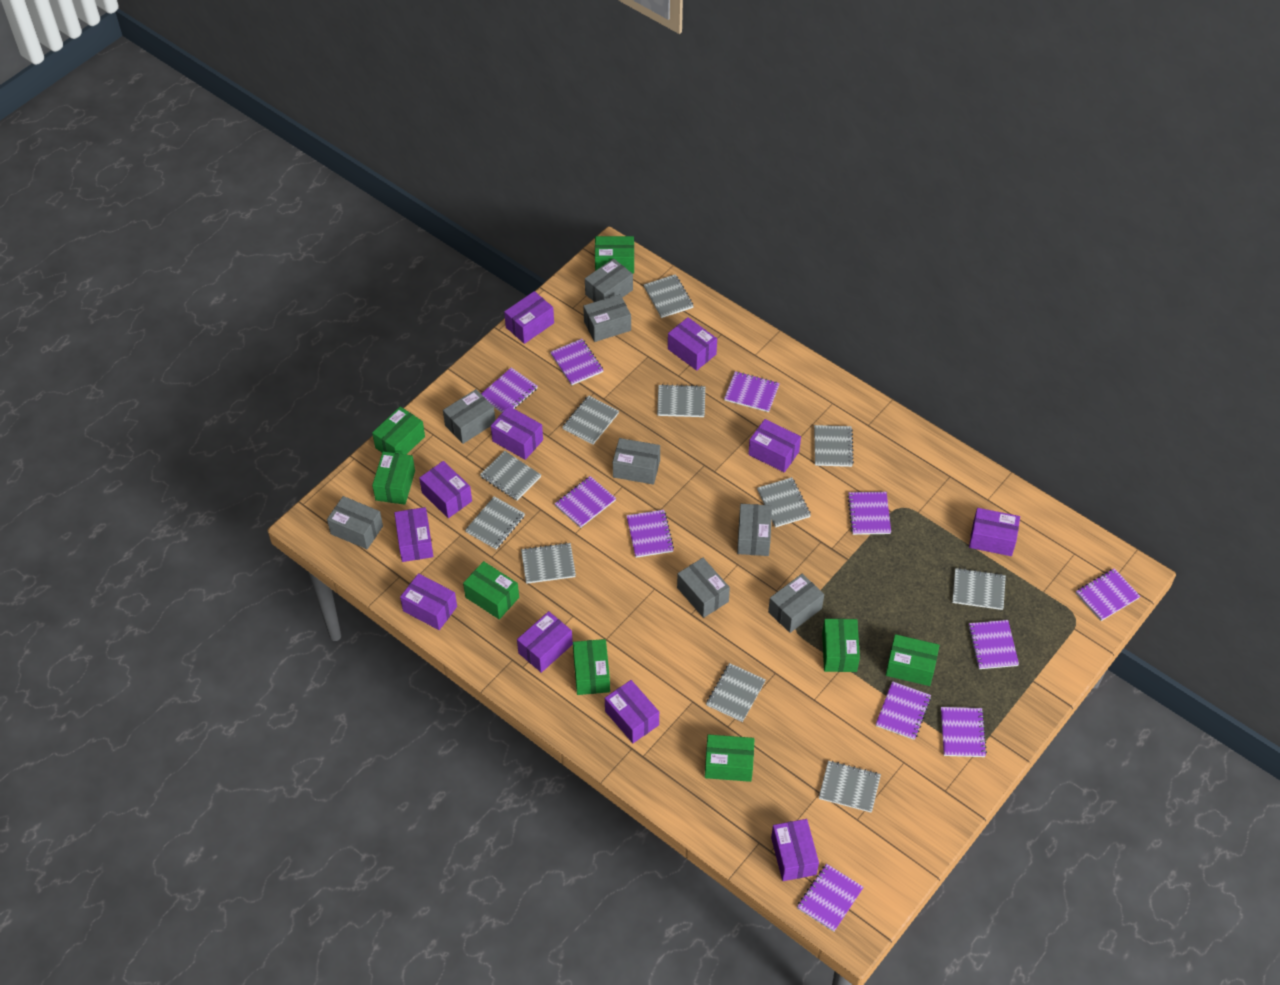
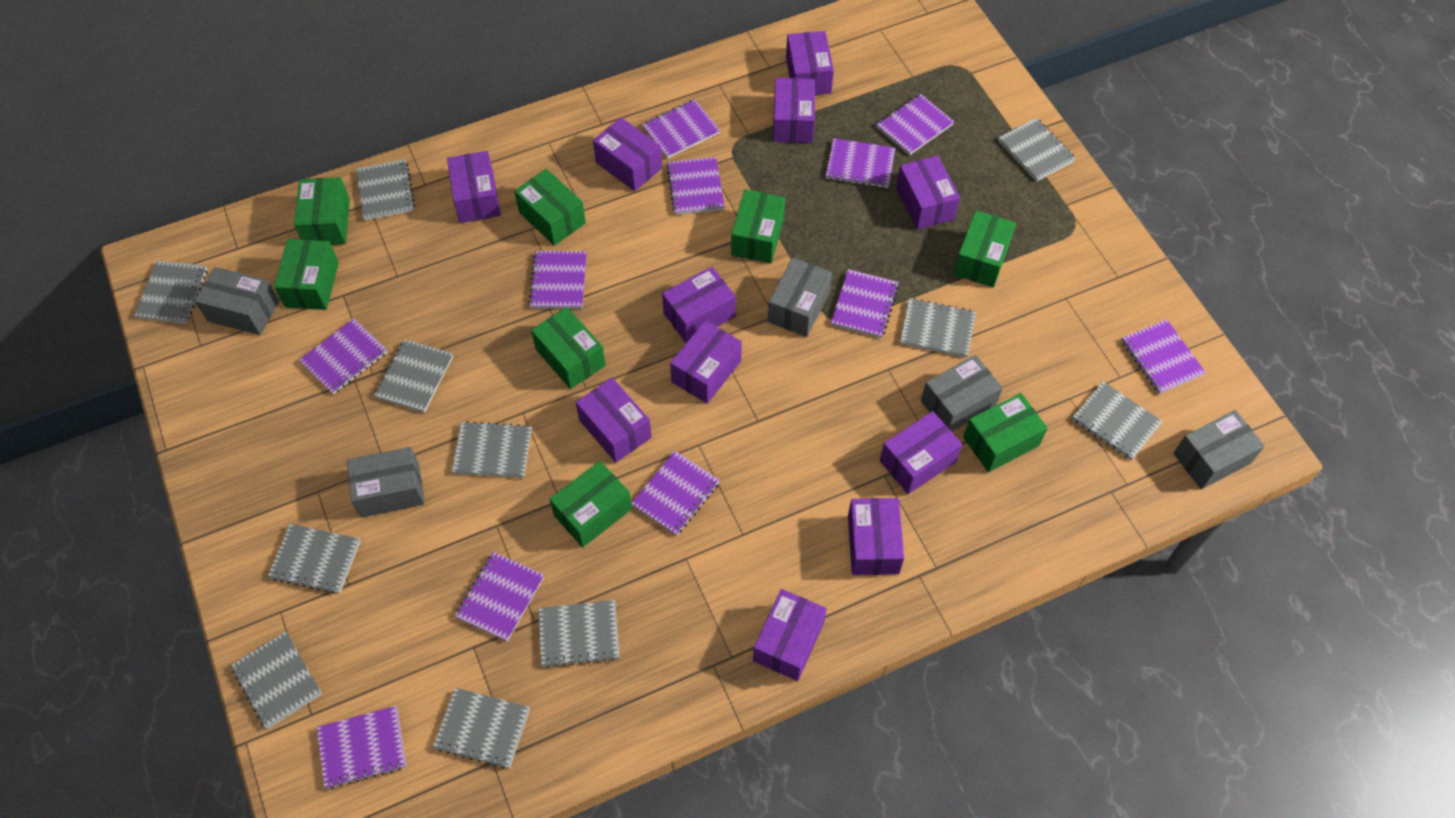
grey box: [327,496,383,549] [443,389,495,444] [583,294,631,342] [585,258,633,302] [613,438,660,485] [677,558,730,618] [737,504,772,556] [768,574,824,633] = 8 -> [195,267,279,335] [347,447,425,518] [768,258,832,337] [921,355,1003,432] [1173,410,1265,489] = 5

